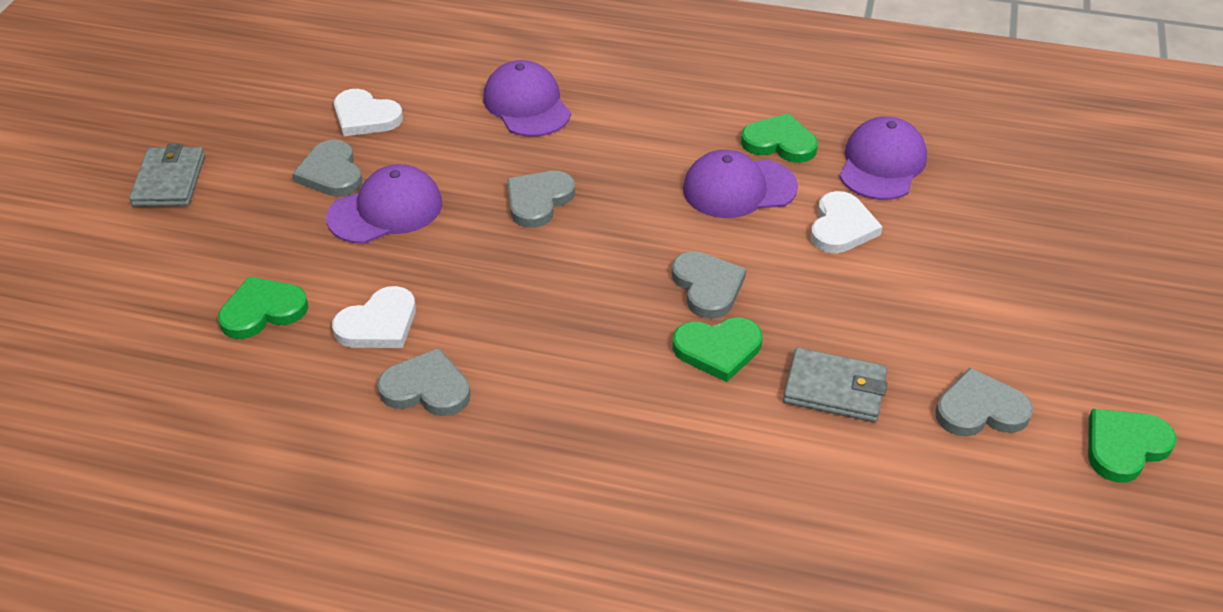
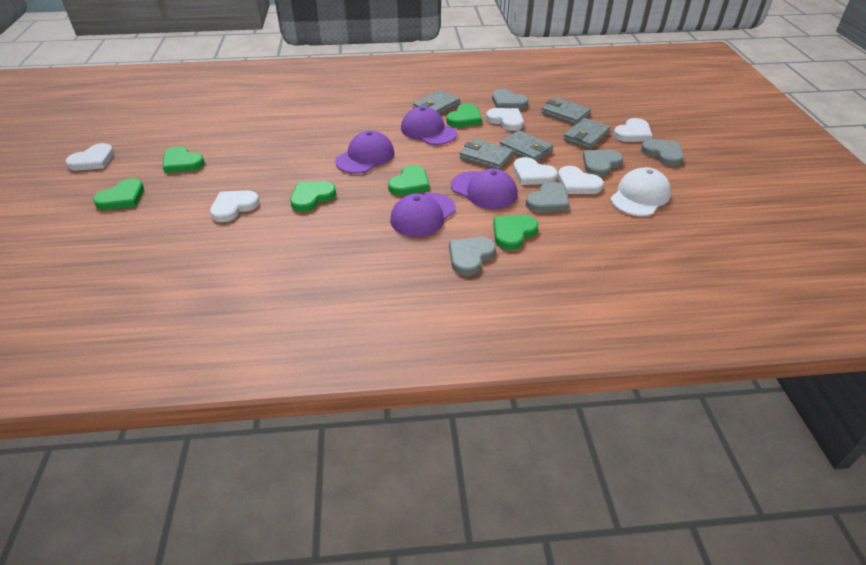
green heart: [218,276,308,339] [673,317,762,382] [741,113,818,163] [1088,409,1177,483] = 4 -> [93,178,144,210] [163,146,205,173] [290,181,336,212] [388,165,429,196] [446,103,482,127] [493,215,538,250] = 6
grey wallet: [129,144,205,207] [783,348,887,422] = 2 -> [413,90,460,114] [459,139,513,170] [499,130,553,162] [541,97,591,125] [563,118,611,149] = 5
white cap: none = 0 -> [611,167,671,216] = 1
white heart: [332,286,416,348] [334,89,403,136] [810,191,883,253] = 3 -> [65,143,114,170] [210,190,259,222] [486,108,523,131] [513,157,558,185] [558,166,604,194] [613,118,652,142] = 6

